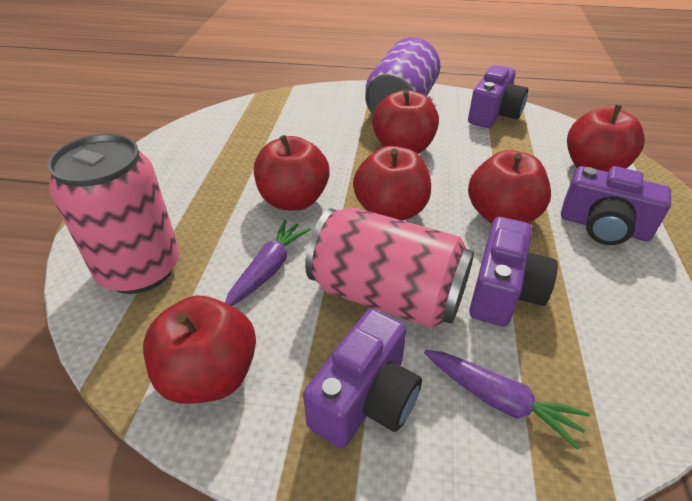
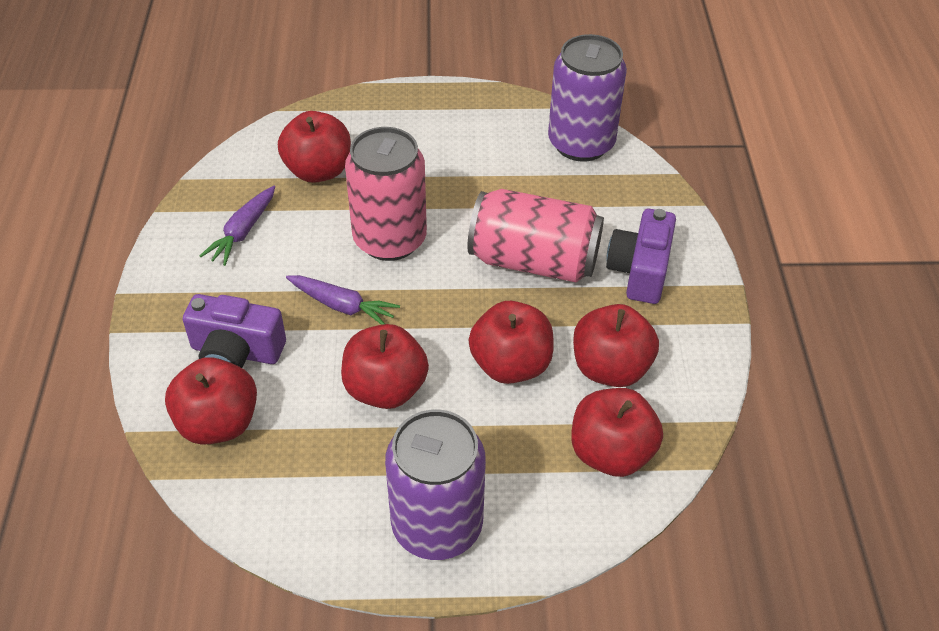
purple camera: [303,309,422,448] [468,65,528,128] [469,217,558,327] [561,166,671,245] = 4 -> [183,294,286,368] [606,209,676,304] = 2
purple can: [365,37,440,114] = 1 -> [385,409,486,560] [548,34,627,162] = 2

